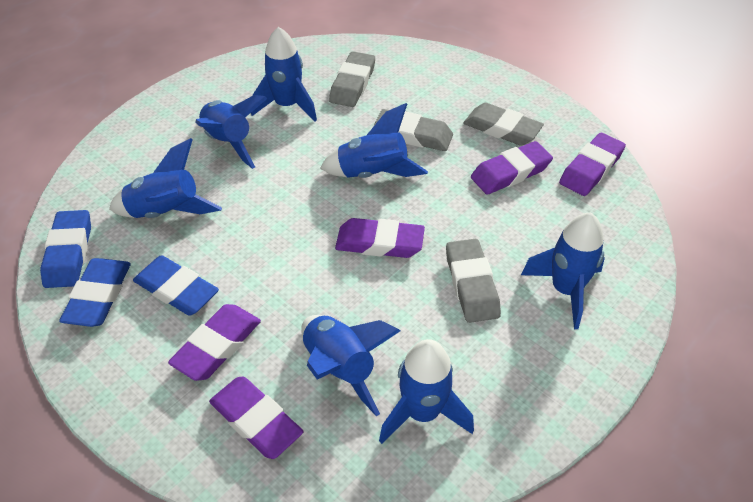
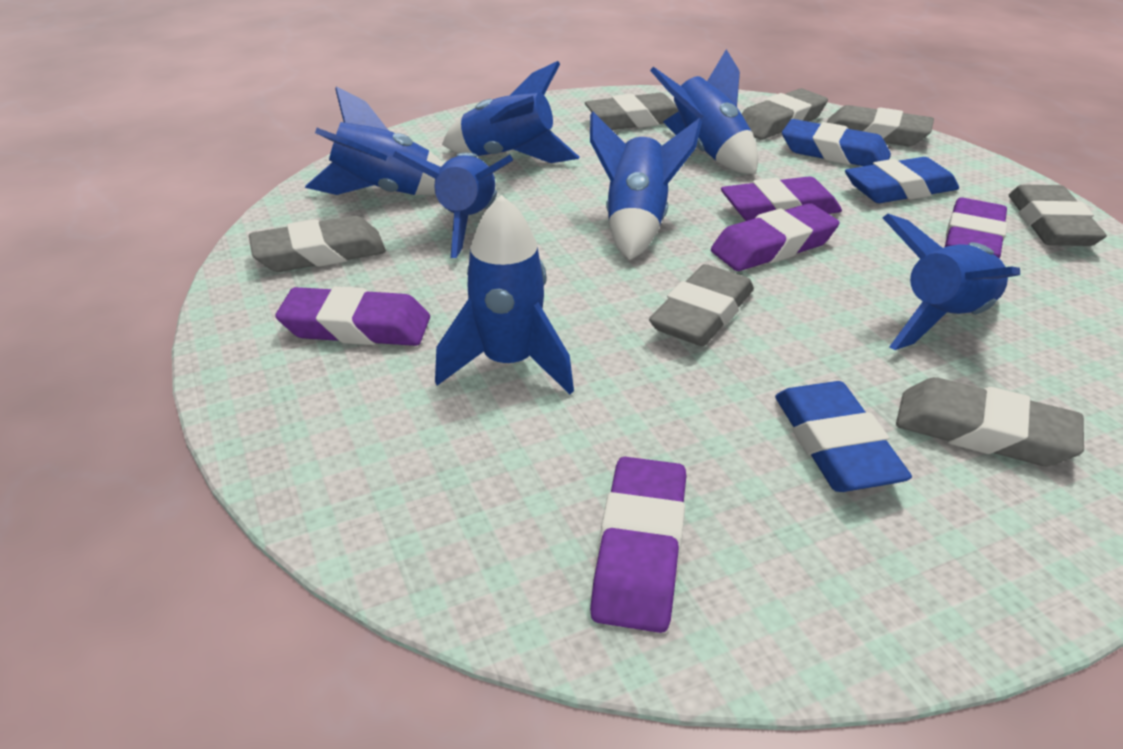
grey eraser: [329,51,375,107] [374,109,453,151] [446,239,501,323] [463,103,544,146] = 4 -> [249,216,386,272] [585,93,678,130] [649,264,754,346] [742,88,828,140] [827,105,934,146] [896,377,1084,466] [1009,184,1107,246] = 7

